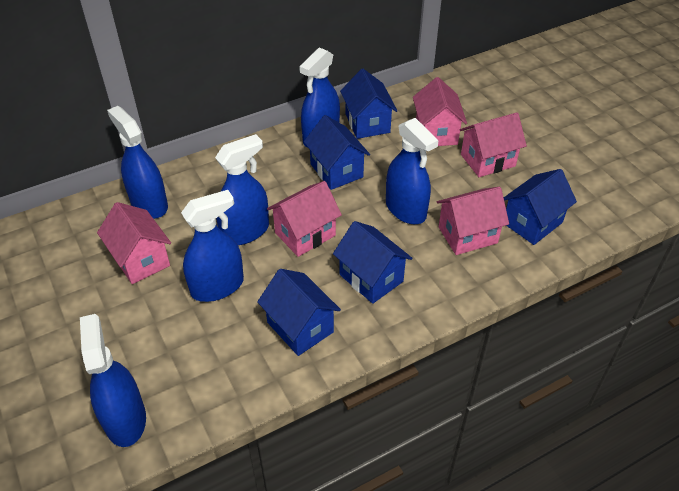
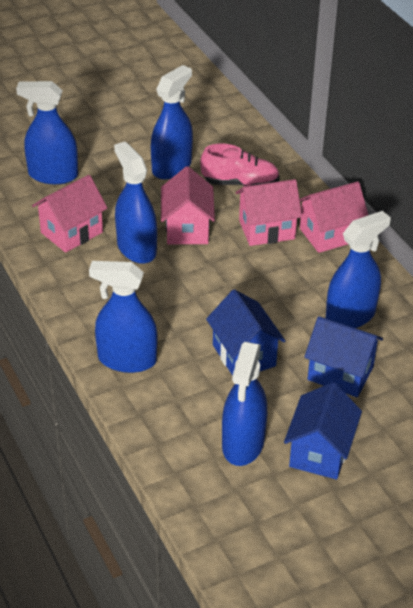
blue house: [257,269,341,356] [304,115,370,190] [333,221,412,304] [340,69,398,139] [504,169,577,245] = 5 -> [206,289,286,376] [284,382,362,479] [304,316,383,397] = 3
pink house: [97,202,171,284] [267,181,342,257] [413,77,467,146] [437,187,509,255] [459,112,527,177] = 5 -> [32,175,108,253] [161,166,215,244] [236,179,302,246] [300,181,368,253] = 4
pink shoe: none = 0 -> [200,144,280,186] = 1

